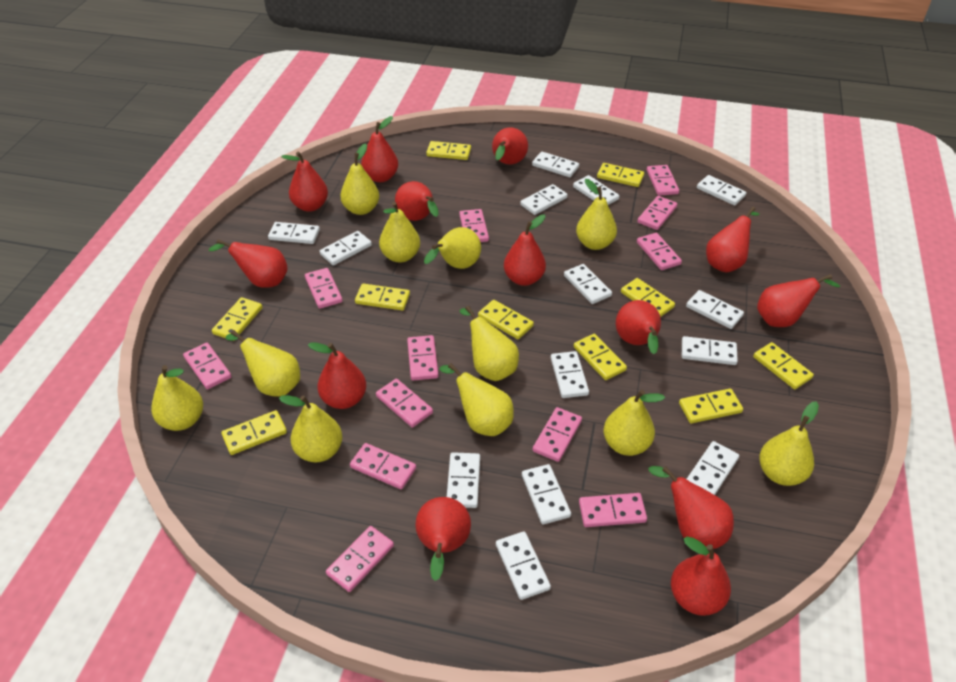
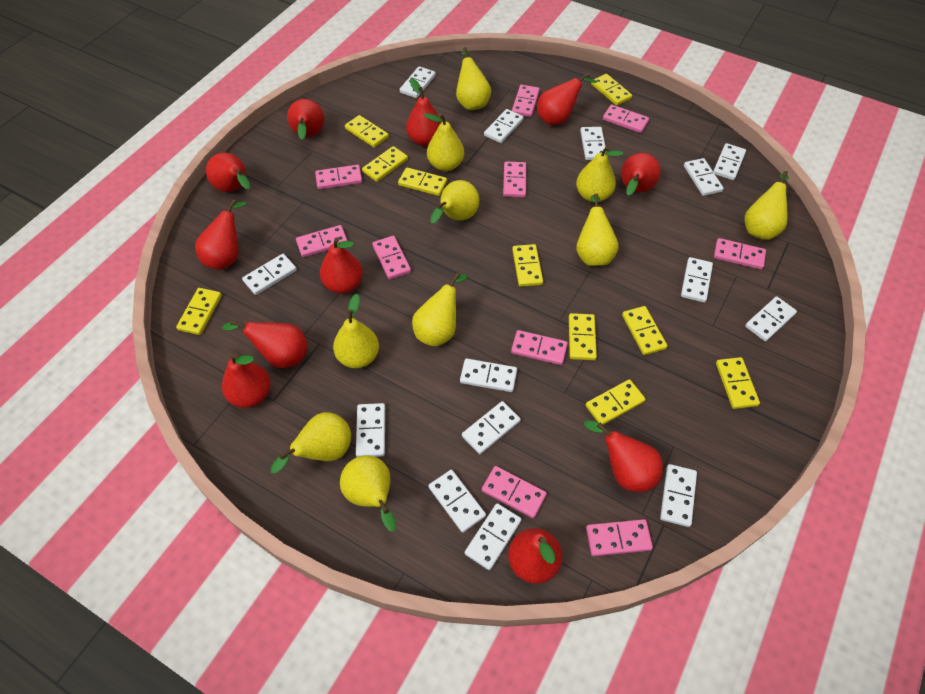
pink domino: [183,343,232,389] [305,268,343,309] [326,526,394,592] [350,443,416,489] [376,379,433,428] [407,335,438,380] [459,209,489,242] [533,407,582,462] [579,493,647,527] [637,196,677,230] [637,233,682,270] [647,165,679,196] = 12 -> [296,225,348,257] [315,165,362,189] [372,236,411,279] [482,466,547,518] [503,162,526,197] [511,330,568,365] [512,85,540,117] [586,519,653,556] [603,105,649,133] [714,238,766,269] = 10
red pear: [209,239,288,288] [281,151,328,212] [308,343,366,409] [361,116,398,182] [395,181,438,221] [415,497,471,581] [492,127,528,165] [504,214,546,286] [616,300,661,354] [649,466,734,549] [671,537,731,616] [706,206,759,273] [757,274,840,327] = 13 -> [195,199,247,270] [206,152,250,192] [222,320,308,368] [222,353,271,408] [287,99,324,139] [320,238,363,293] [406,78,442,146] [508,528,562,584] [537,73,597,125] [584,420,663,492] [621,153,661,195] = 11
yellow pear: [151,365,203,431] [225,330,300,397] [279,395,342,463] [340,143,379,215] [379,202,420,262] [424,227,481,269] [439,363,514,436] [459,306,519,381] [576,179,617,250] [603,390,665,456] [759,401,819,486] = 11 -> [271,412,351,474] [333,294,379,368] [340,455,396,532] [412,273,468,347] [424,113,464,171] [430,180,479,223] [456,47,491,110] [576,146,623,202] [576,194,619,266] [744,171,789,240] = 10

